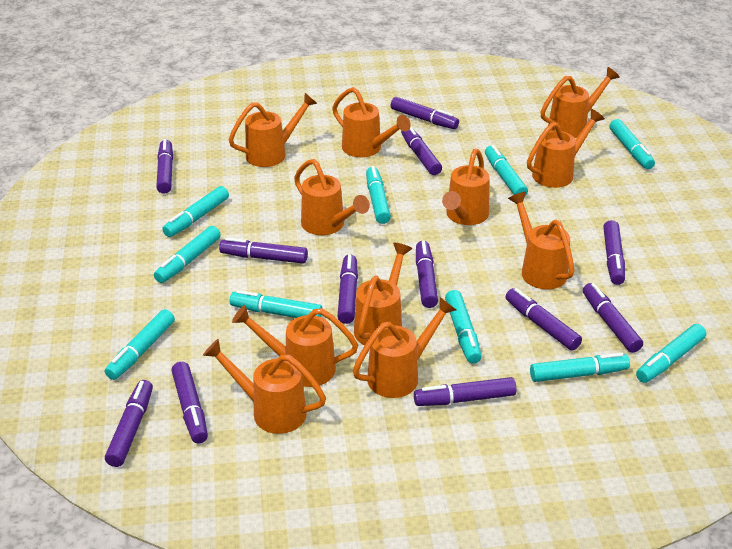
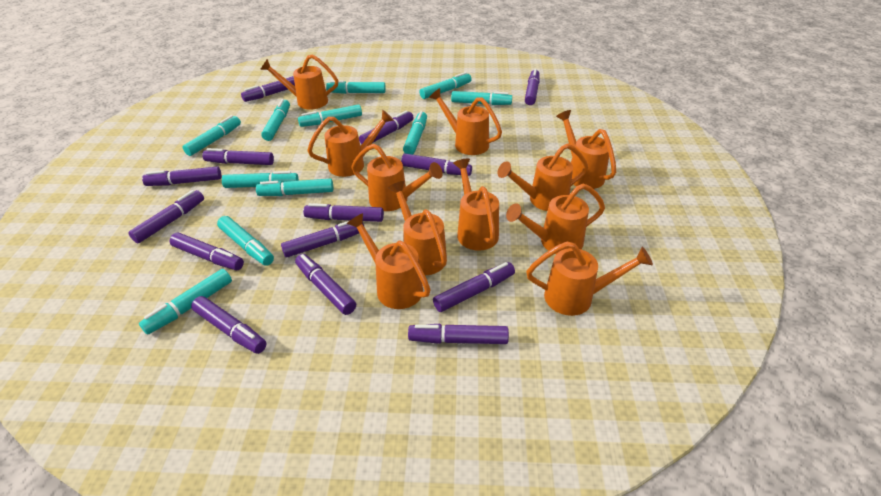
purple marker: [105,380,153,467] [156,139,173,194] [172,362,208,443] [219,238,308,264] [337,255,358,324] [390,97,459,129] [401,126,442,175] [414,377,517,406] [416,241,438,308] [506,288,582,351] [583,283,643,353] [603,220,625,285] = 12 -> [128,190,204,243] [142,166,221,186] [169,232,244,270] [191,296,267,354] [202,148,274,165] [241,76,295,102] [281,221,365,258] [295,254,356,315] [303,203,384,222] [359,110,414,144] [401,153,472,176] [408,324,509,344] [433,262,515,312] [525,69,540,105] = 14
turquoise marker: [105,309,175,380] [154,226,221,283] [162,186,229,237] [230,290,322,318] [366,166,391,224] [445,290,482,364] [485,145,528,196] [530,353,630,382] [609,119,655,169] [636,324,706,383] = 10 -> [139,269,232,335] [183,115,241,156] [217,216,274,266] [222,171,299,188] [256,179,333,196] [261,99,290,141] [298,104,362,127] [326,80,386,94] [403,111,427,155] [420,72,472,99] [451,91,512,105] = 11

